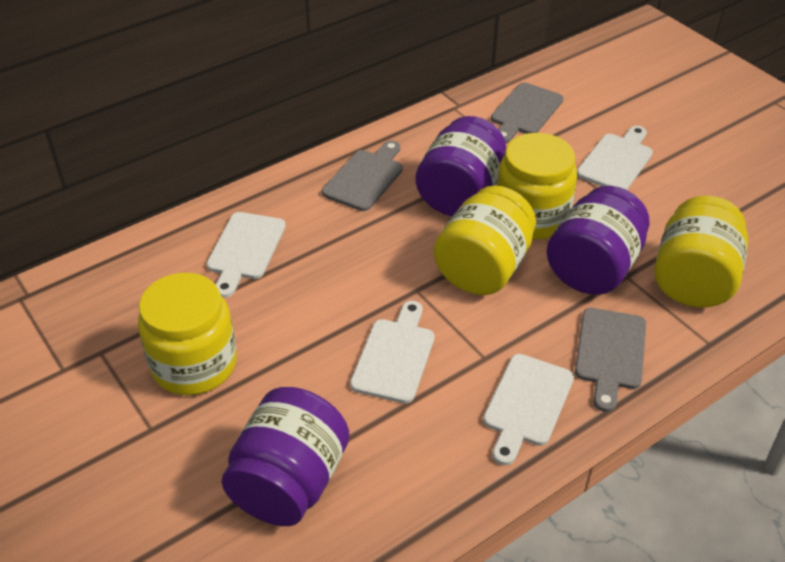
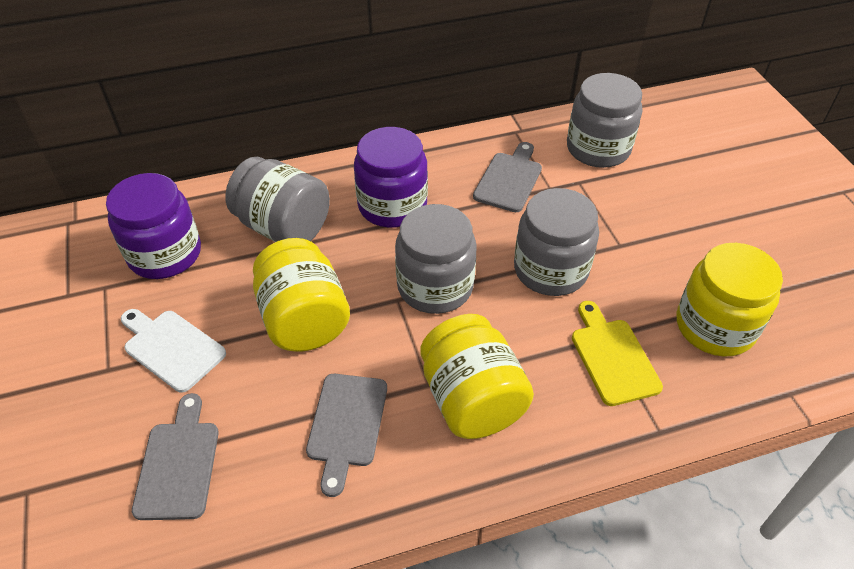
grey jar: none = 0 -> [225,157,330,242] [395,204,477,314] [514,188,599,296] [567,73,642,168] = 4
purple jar: [222,387,349,526] [415,116,506,216] [546,186,650,295] = 3 -> [106,173,201,279] [354,127,428,228] = 2
white cutting board: [207,212,286,298] [350,301,435,403] [483,354,574,466] [577,126,653,190] = 4 -> [121,309,226,393] = 1
yellow cutting board: none = 0 -> [572,301,663,406] = 1
yellow jar: [138,273,237,395] [433,185,536,295] [497,133,577,240] [654,196,748,307] = 4 -> [253,238,350,352] [420,314,534,439] [676,243,783,357] = 3

